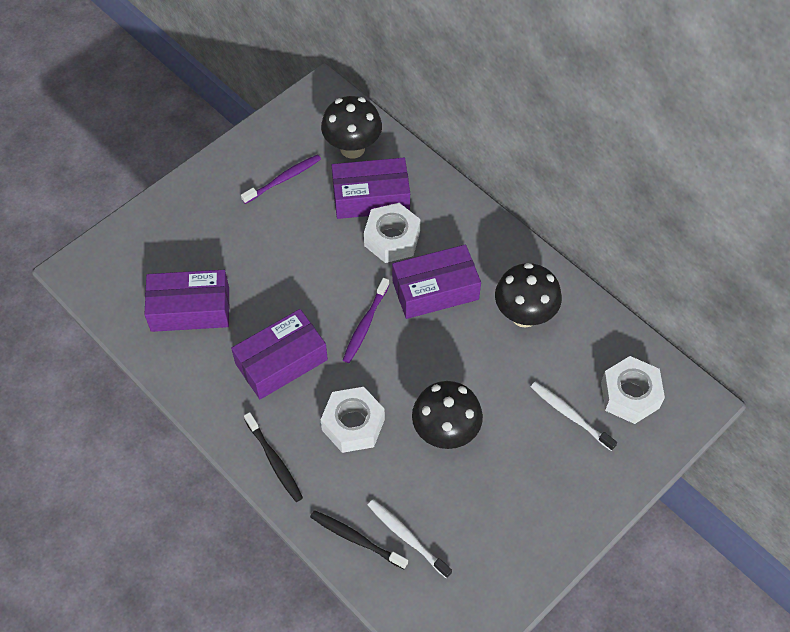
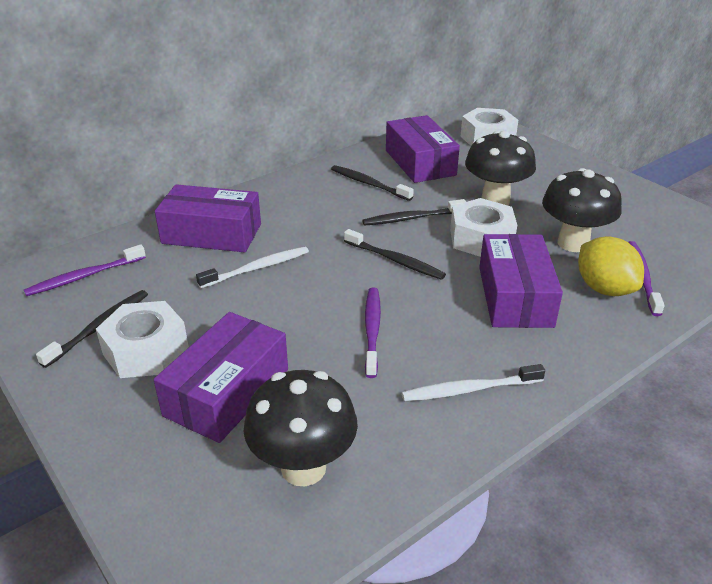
black toothbrush: [244,412,303,502] [310,510,408,569] = 2 -> [36,290,148,368] [331,165,414,201] [344,229,446,280] [362,199,466,226] = 4
purple toothbrush: [241,154,321,204] [343,278,389,363] = 2 -> [24,244,146,296] [365,288,381,378] [628,241,665,316] = 3
yellow lemon: none = 0 -> [578,236,644,296] = 1

